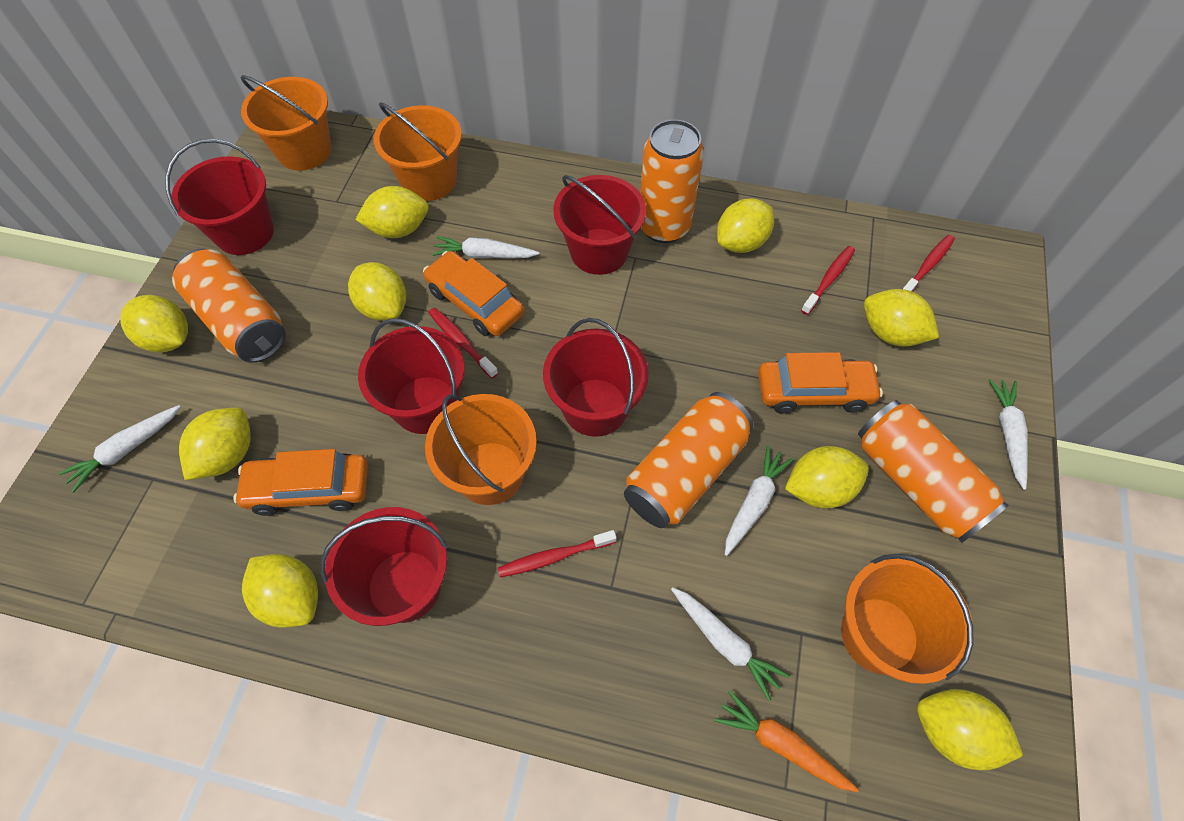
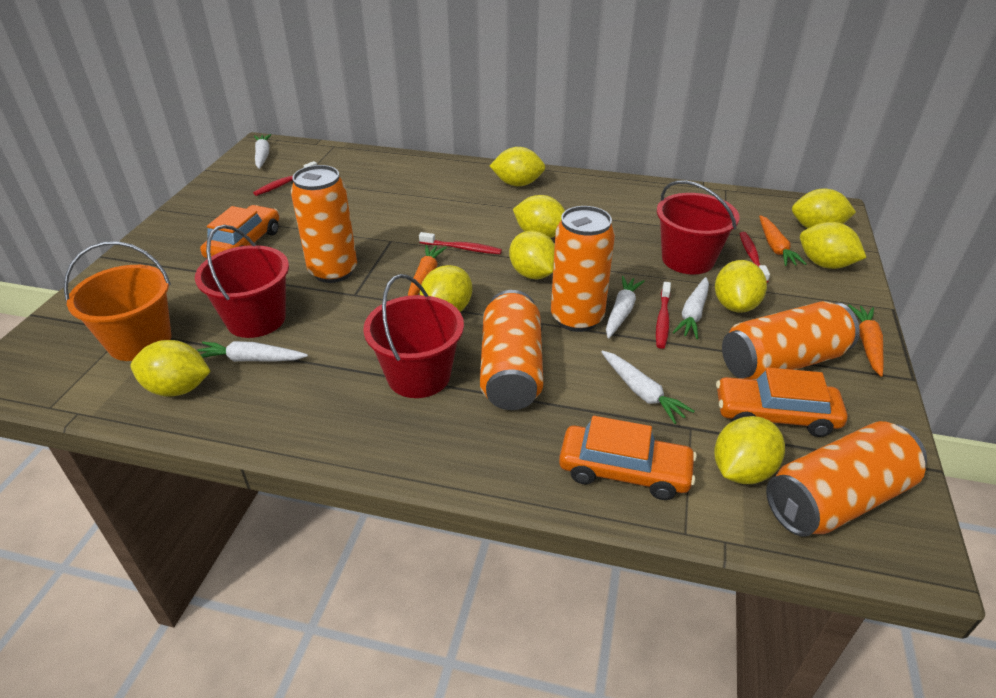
orange bucket: [240,75,331,171] [374,102,462,201] [425,394,537,505] [841,554,973,684] = 4 -> [63,241,172,361] = 1
orange can: [172,249,286,363] [624,392,754,528] [640,119,704,243] [858,400,1009,543] = 4 -> [291,165,357,283] [480,290,543,410] [551,206,615,332] [722,301,860,380] [766,421,927,537] = 5
orange carrot: [715,690,859,792] = 1 -> [408,245,447,296] [759,215,807,266] [848,304,883,377] = 3
red bucket: [165,139,274,255] [320,507,448,626] [358,318,465,434] [543,318,649,437] [553,175,646,275] = 5 -> [195,225,289,338] [363,274,464,398] [657,180,740,274] = 3

